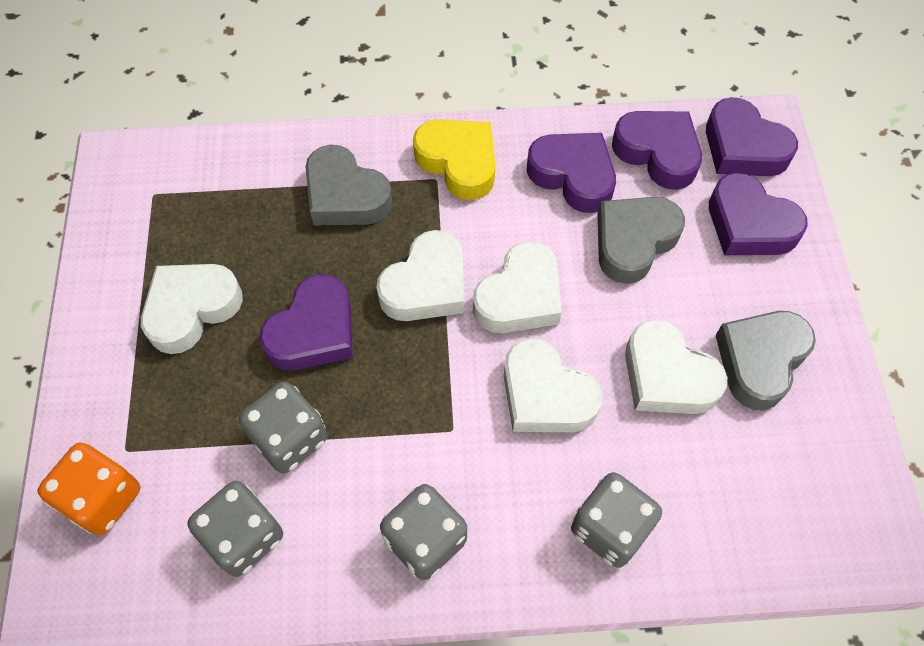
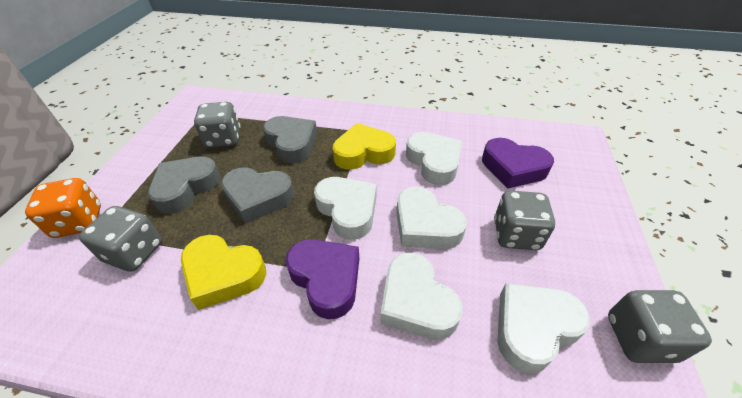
purple heart: [259,274,353,371] [526,133,616,213] [612,111,702,190] [706,97,798,176] [709,173,808,255] = 5 -> [285,239,359,319] [482,138,554,188] = 2
yellow heart: [413,119,495,200] = 1 -> [181,235,266,310] [333,123,396,170] = 2

